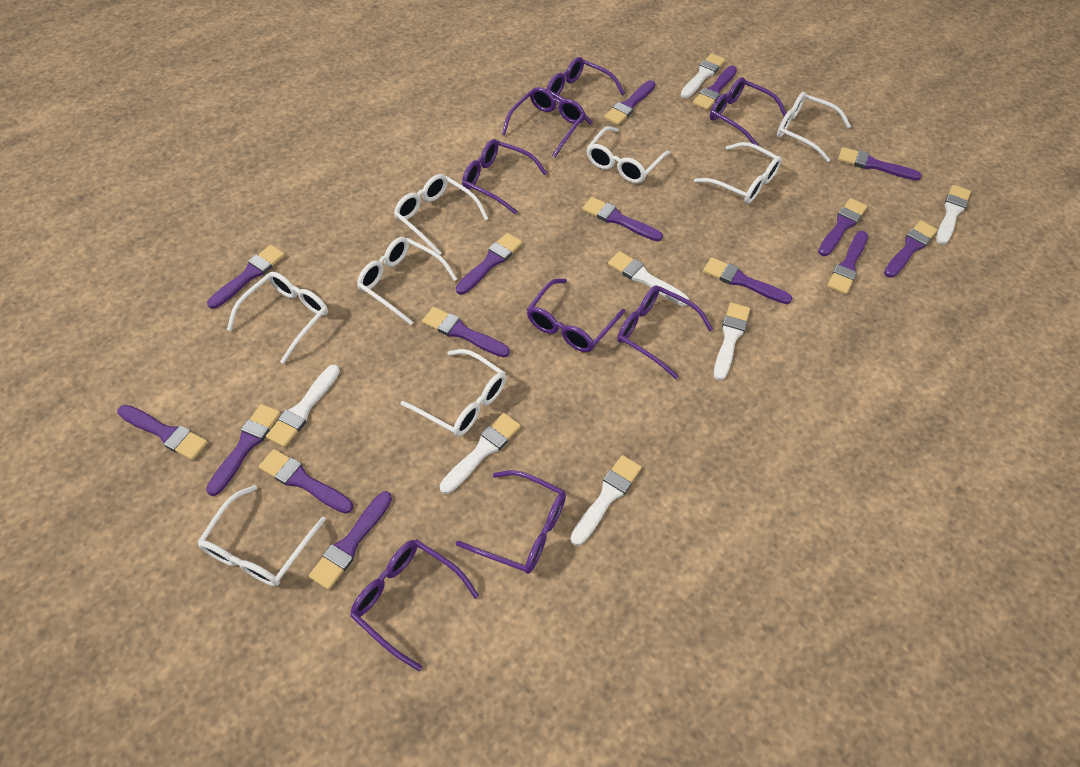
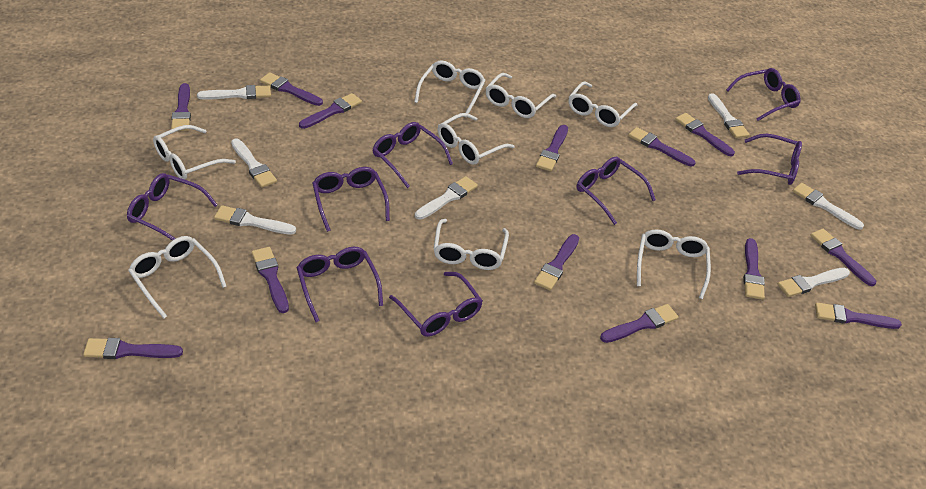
purple brush: [117,405,208,460] [206,404,281,496] [207,245,285,309] [259,449,353,514] [309,491,392,590] [422,307,510,357] [456,233,522,295] [582,197,663,241] [604,80,655,125] [693,66,737,110] [703,257,792,304] [818,198,867,256] [827,231,868,294] [838,147,922,181] [884,220,938,278] = 15 -> [83,338,183,359] [171,83,191,131] [252,247,289,313] [260,72,323,106] [299,93,362,129] [534,234,579,291] [536,125,568,171] [600,304,679,343] [628,127,696,167] [675,113,735,156] [743,238,765,300] [810,229,876,286] [815,302,902,329] = 13

